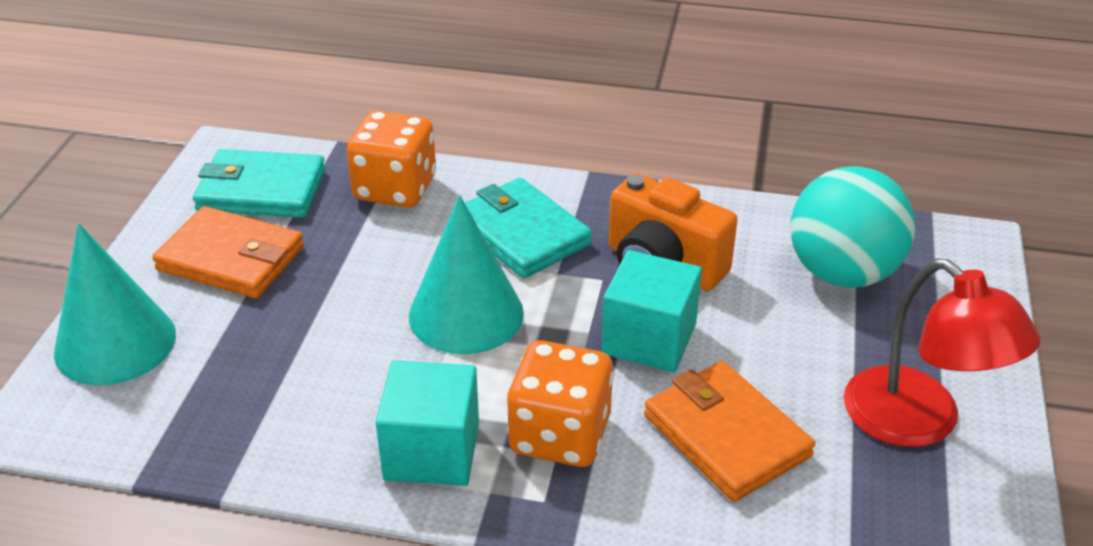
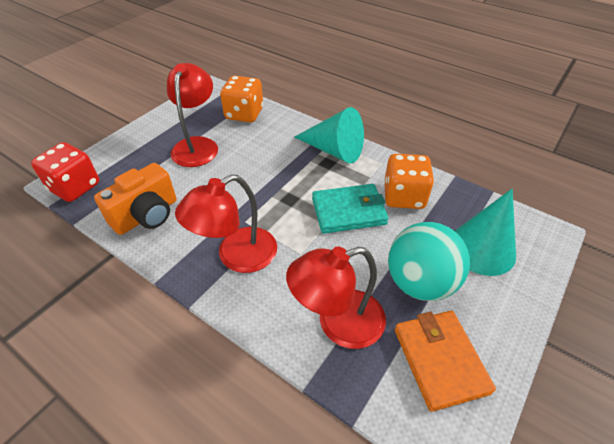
orange wallet: [152,206,304,299] [644,361,815,502] = 2 -> [395,311,496,412] = 1
red dice: none = 0 -> [31,142,99,202] = 1
red lamp: [844,259,1041,447] = 1 -> [167,63,218,167] [175,175,277,273] [286,246,386,349] = 3
turquoise cube: [376,360,479,486] [601,250,702,372] = 2 -> none = 0
turquoise wallet: [193,149,326,218] [465,178,592,279] = 2 -> [312,184,389,234] = 1

